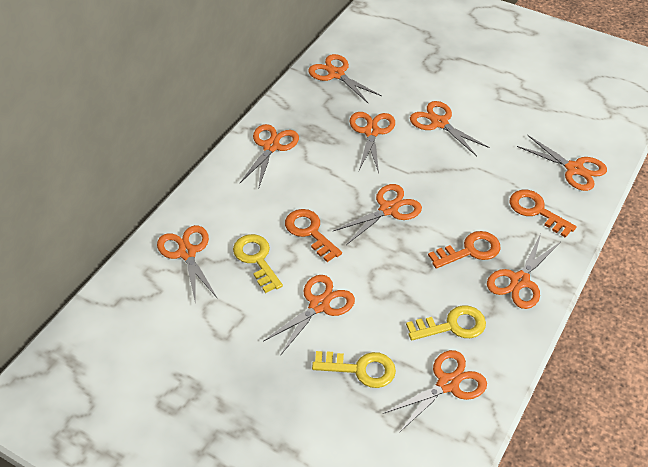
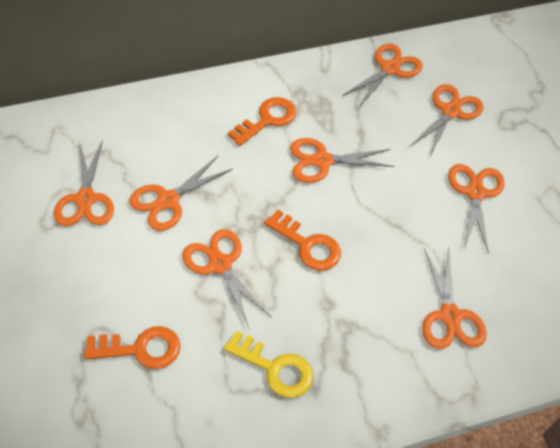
orange scissors: [157,225,218,305] [239,124,299,190] [263,275,355,356] [308,54,382,104] [333,184,422,245] [350,112,395,173] [383,350,487,433] [410,101,490,156] [487,234,561,309] [517,135,607,191] = 10 -> [54,140,114,226] [129,156,233,231] [182,229,272,328] [290,138,394,183] [342,43,423,108] [410,84,484,156] [422,246,487,349] [448,164,504,254] = 8
yellow key: [233,234,283,293] [312,351,396,388] [406,305,486,341] = 3 -> [224,331,313,398] = 1

